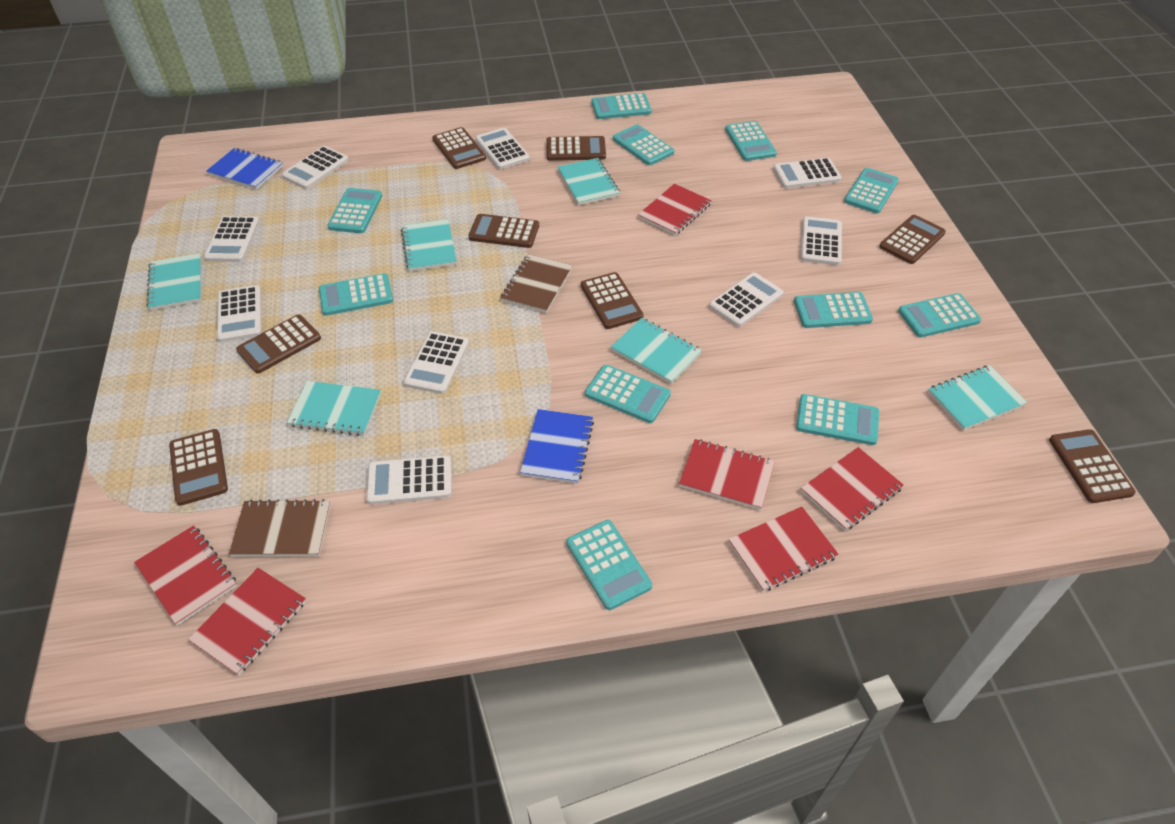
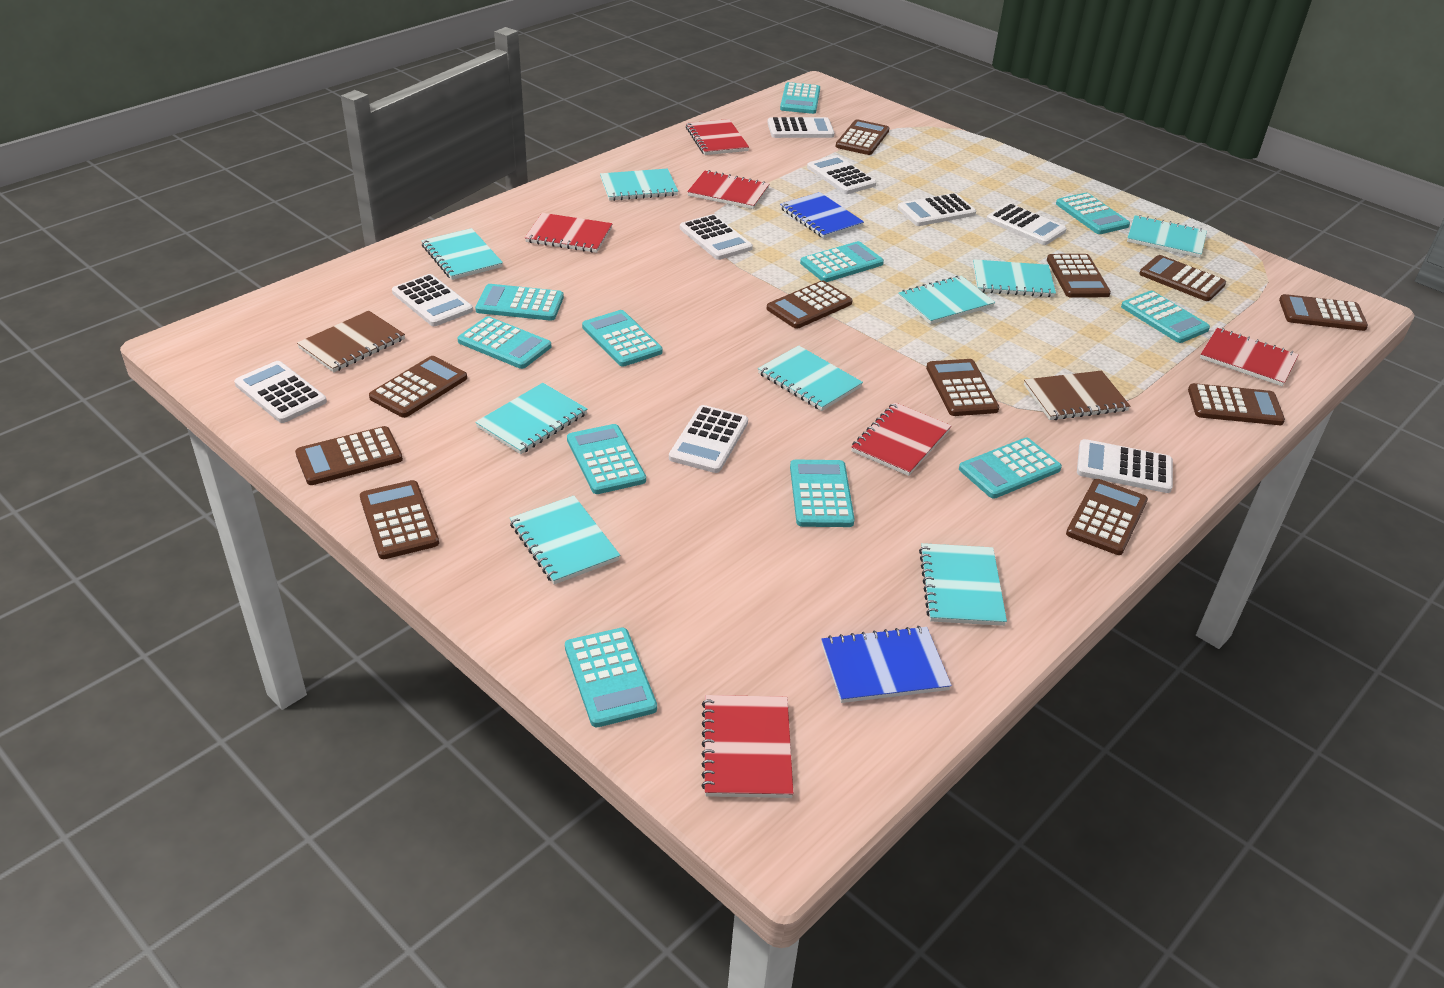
brown calculator: [169,429,228,506] [236,314,321,373] [432,127,486,169] [468,214,539,248] [546,136,606,161] [581,272,644,329] [879,215,946,264] [1049,429,1136,503] = 8 -> [295,426,403,485] [360,480,439,559] [369,356,467,418] [767,281,852,329] [836,119,889,155] [926,359,999,416] [1047,254,1111,298] [1066,479,1148,555] [1139,255,1226,301] [1188,383,1285,425] [1279,294,1368,331] = 11
turquoise notebook: [146,253,201,310] [287,381,381,436] [401,219,457,271] [558,158,620,205] [611,318,702,384] [928,365,1027,430] = 6 -> [421,228,503,280] [475,383,587,454] [510,496,620,585] [600,168,678,201] [758,345,863,411] [898,275,995,325] [919,543,1007,626] [973,259,1056,297] [1127,215,1207,258] = 9

